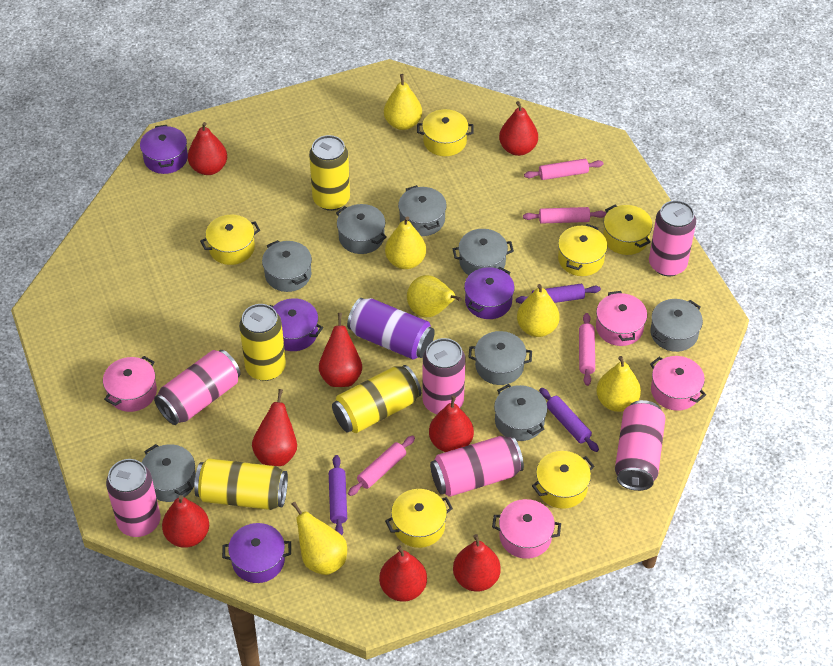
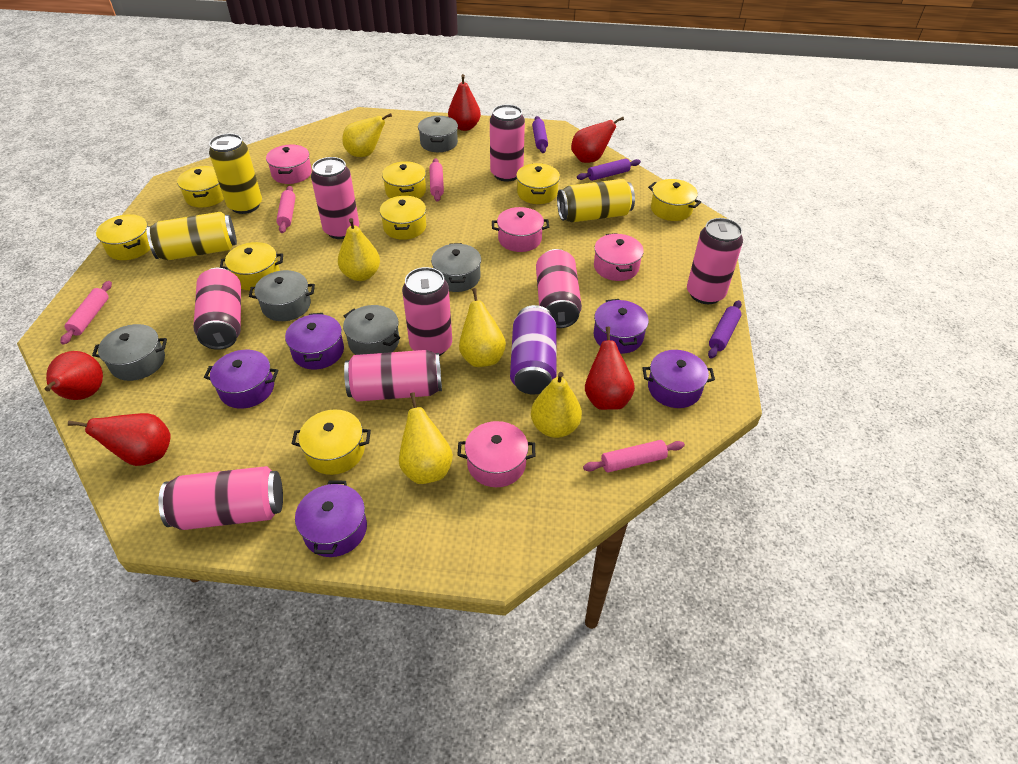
grey pot: [142,444,196,502] [262,240,312,292] [336,204,387,254] [398,185,447,236] [453,229,514,275] [469,331,532,385] [494,384,547,441] [650,299,703,352] = 8 -> [92,324,167,381] [249,270,315,321] [343,305,400,355] [418,116,458,152] [431,243,481,292] = 5
pink can: [106,459,161,537] [154,350,241,425] [422,338,466,414] [430,436,524,497] [615,400,666,491] [649,200,696,276] = 6 -> [158,466,283,530] [193,268,241,350] [311,157,359,239] [344,350,442,402] [402,267,452,356] [490,104,525,182] [536,249,582,328] [687,218,743,304] = 8
purple pot: [140,125,188,174] [222,523,291,583] [269,298,323,351] [464,267,515,319] = 4 -> [204,350,278,409] [285,313,344,369] [295,481,367,557] [594,299,649,354] [643,350,715,408] = 5
red pear: [162,495,209,548] [188,122,227,175] [252,389,297,466] [319,313,362,387] [379,545,427,602] [429,396,474,452] [453,534,501,592] [499,101,538,156] = 8 -> [45,351,103,400] [68,413,171,466] [448,74,481,131] [571,117,624,163] [585,327,635,410] = 5
yellow can: [194,458,288,510] [239,304,286,381] [309,135,350,211] [332,365,421,433] = 4 -> [146,212,237,260] [209,133,262,214] [557,179,635,223] = 3
yellow pear: [291,502,347,575] [384,74,422,130] [385,216,426,269] [407,275,462,317] [517,284,560,337] [596,356,641,412] = 6 -> [338,218,380,281] [342,113,392,157] [399,392,453,484] [459,288,506,367] [531,372,582,438] = 5
yellow pot: [200,215,260,265] [385,489,453,548] [417,109,474,156] [532,451,595,509] [558,224,607,276] [603,204,653,255] = 6 -> [96,214,150,260] [177,166,224,208] [220,242,283,290] [292,410,371,475] [380,196,426,240] [382,161,426,199] [516,163,560,204] [648,179,701,221] = 8

